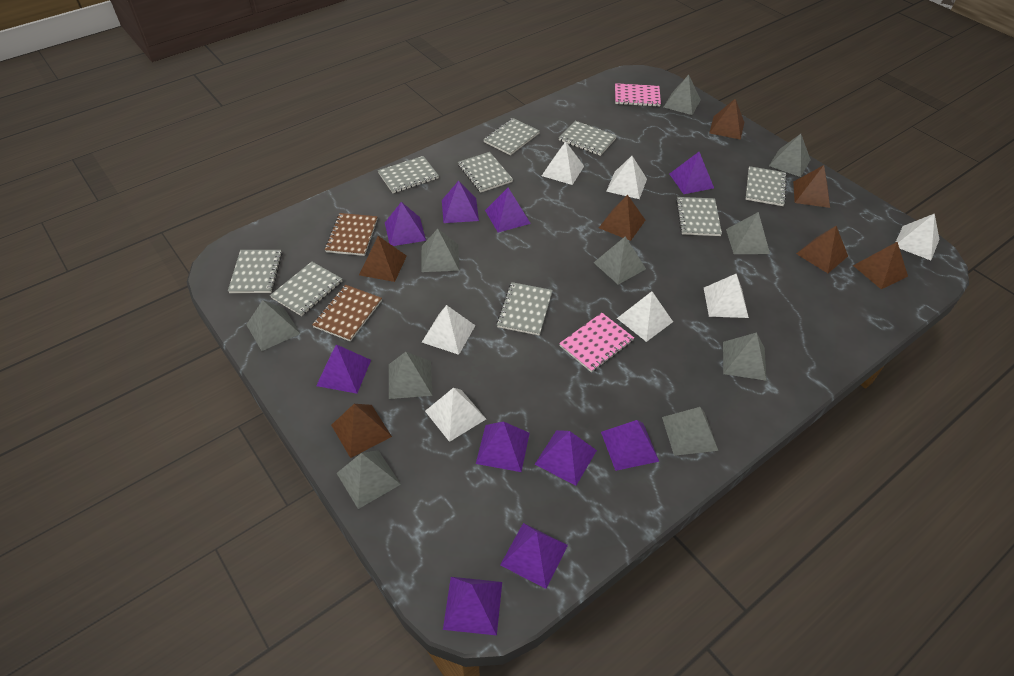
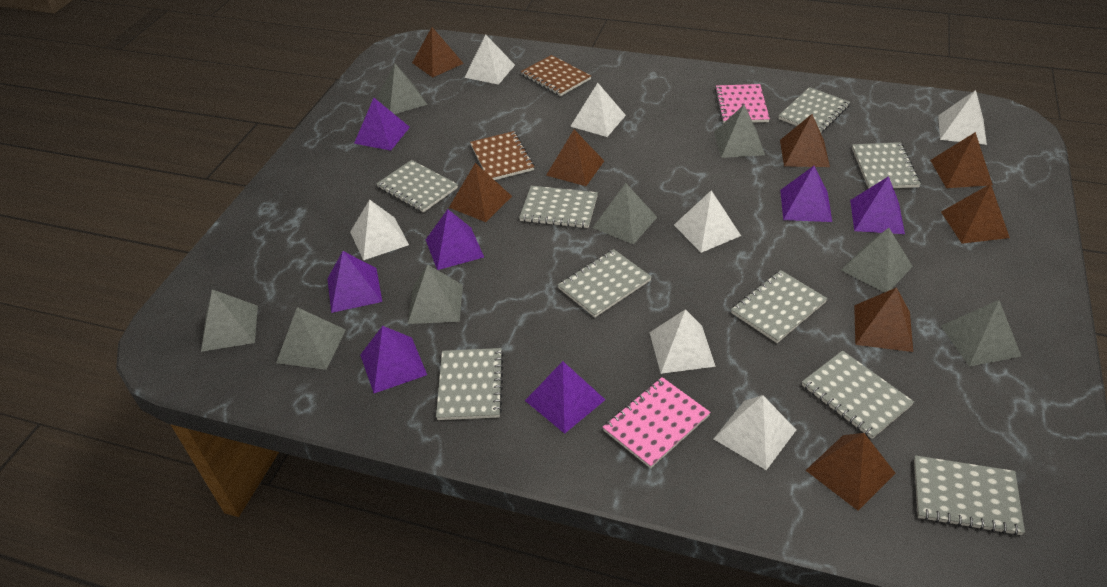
brown pyramid: [331,404,392,458] [359,236,407,282] [599,194,645,241] [709,99,744,140] [793,165,830,208] [796,226,848,273] [853,242,908,289] = 7 -> [412,27,464,77] [449,163,512,222] [546,130,604,186] [780,114,830,167] [805,433,895,511] [854,287,913,352] [930,132,993,188] [941,184,1010,244] = 8
grey pyramid: [246,300,300,351] [337,450,401,509] [389,352,432,399] [421,229,459,272] [594,237,646,285] [662,407,718,456] [664,75,701,115] [723,332,766,380] [726,212,770,254] [769,134,811,177] = 10 -> [201,289,258,352] [276,307,346,370] [378,64,427,114] [408,265,463,324] [593,183,657,244] [714,105,765,158] [841,228,913,293] [941,300,1021,367] = 8
purple pyramid: [316,344,371,394] [385,202,426,246] [442,181,479,223] [443,577,502,635] [476,421,530,472] [485,188,531,233] [500,523,568,589] [535,430,597,486] [601,420,659,471] [670,152,714,194] = 10 -> [327,251,382,313] [354,98,410,151] [360,326,427,393] [426,209,484,270] [525,361,605,434] [780,166,832,222] [850,176,905,234] = 7

